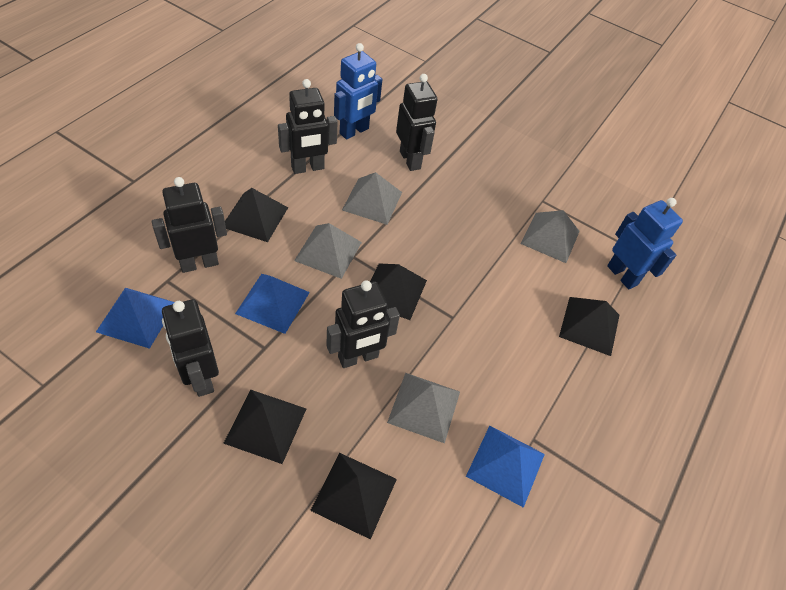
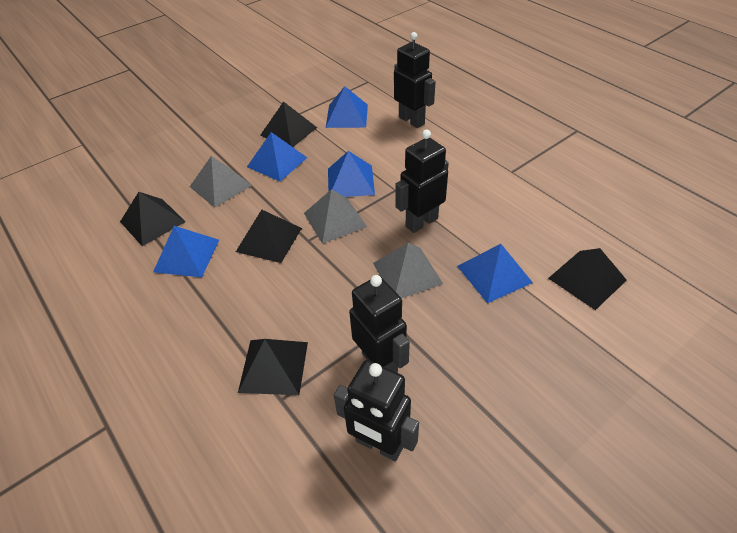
black robot: [152,177,227,273] [162,299,219,397] [278,79,338,174] [326,280,400,368] [396,74,438,171] = 5 -> [334,360,419,461] [349,275,410,373] [394,32,436,128] [395,129,449,233] = 4
blue pyramid: [96,288,174,349] [235,274,310,334] [466,426,545,508] = 3 -> [153,226,219,277] [247,132,307,181] [326,86,368,128] [328,151,375,197] [457,244,533,303] = 5
blue robot: [334,43,382,140] [607,198,683,289] = 2 -> none = 0
grey pyramid: [294,223,362,279] [342,172,402,225] [387,373,460,443] [521,210,580,263] = 4 -> [190,156,252,208] [304,189,367,244] [373,243,443,298] = 3

